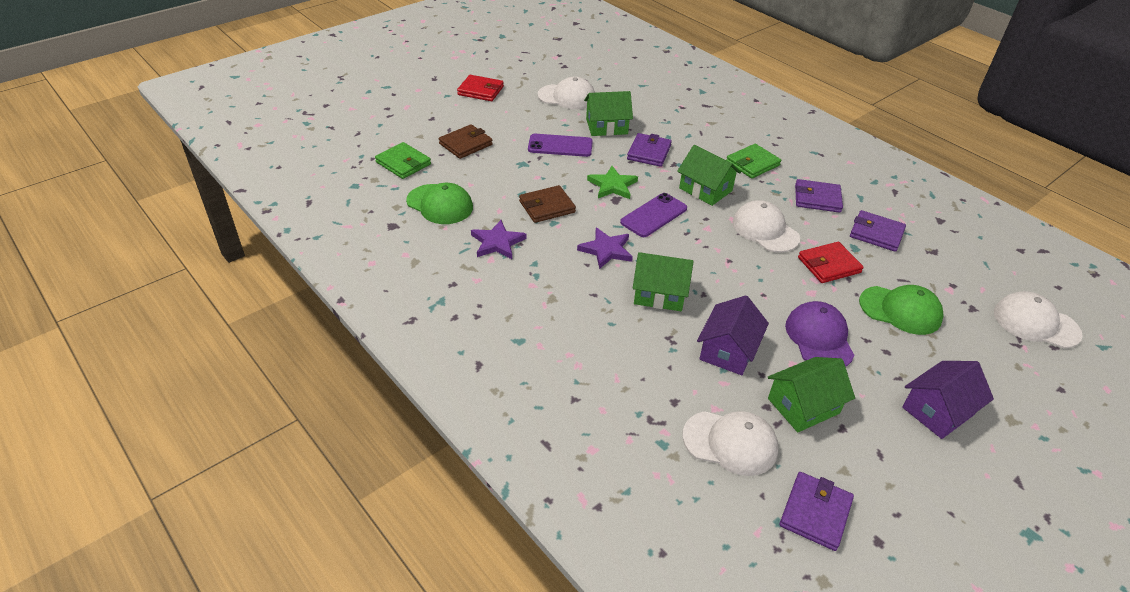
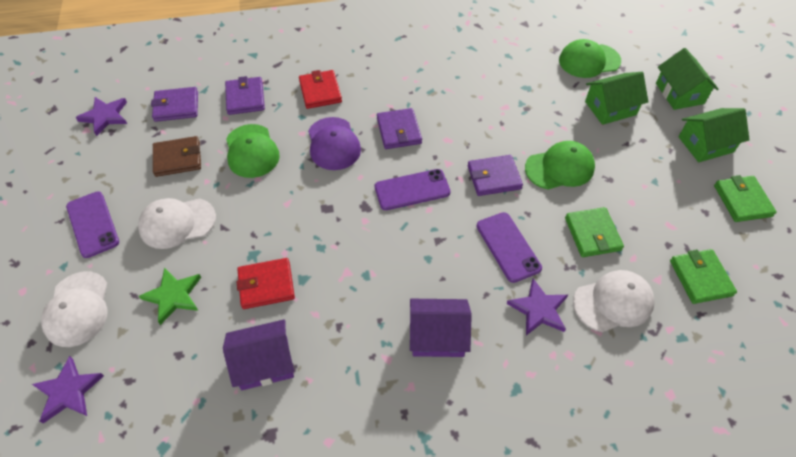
brown wallet: [439,124,493,159] [519,185,576,223] = 2 -> [153,136,201,177] = 1
green cap: [406,183,473,224] [859,285,944,335] = 2 -> [226,124,280,178] [525,141,595,189] [559,39,621,78] = 3
green house: [584,91,633,136] [633,252,694,311] [677,145,741,206] [768,357,855,432] = 4 -> [585,72,648,125] [656,48,719,110] [678,108,750,162] = 3
green wallet: [375,142,431,179] [727,144,781,178] = 2 -> [565,207,624,257] [670,249,737,304] [714,175,777,222] = 3
purple phone: [528,134,593,157] [620,193,687,237] = 2 -> [66,191,119,258] [375,169,451,210] [476,212,542,283] = 3
purple star: [471,220,526,259] [577,228,633,269] = 2 -> [32,356,104,423] [75,97,127,136] [507,279,568,335] = 3
white cap: [538,77,595,109] [682,411,778,476] [732,200,800,253] [994,291,1083,348] = 4 -> [41,271,107,347] [138,198,216,249] [573,270,655,332] = 3

